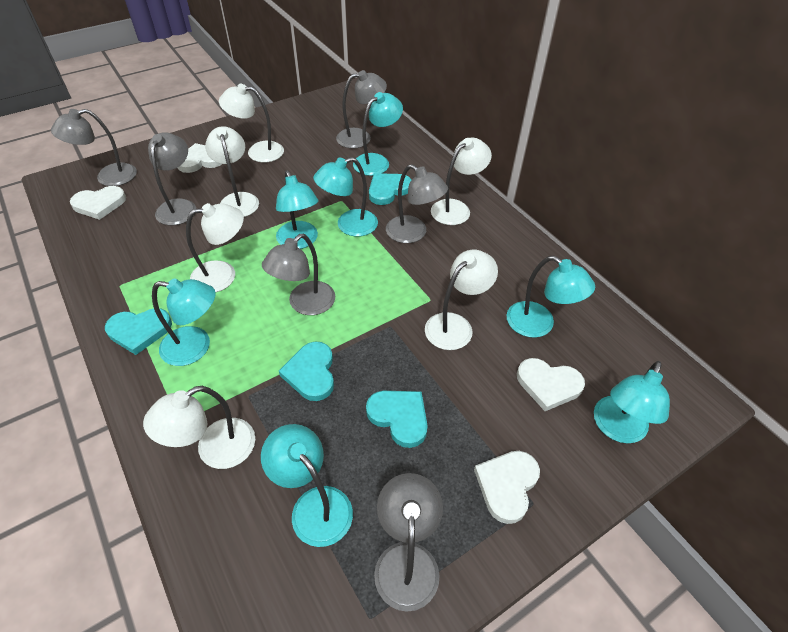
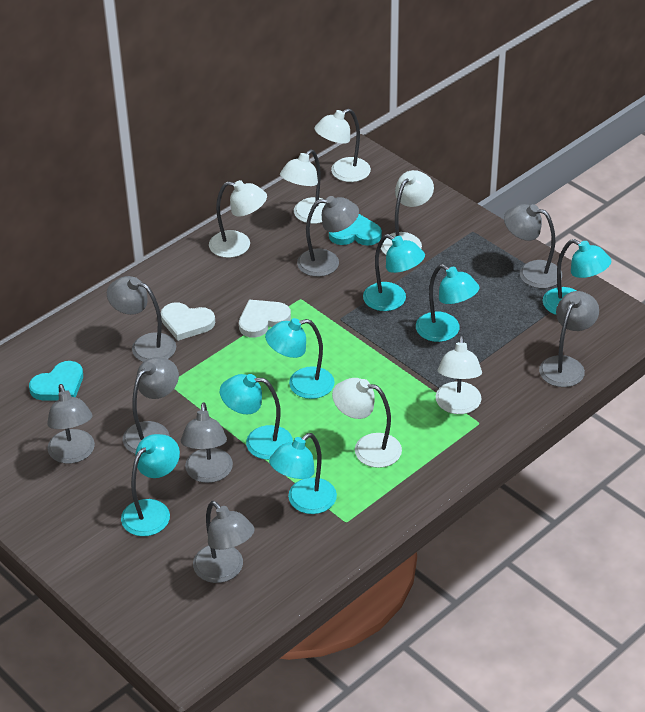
grey lamp: [51,109,137,186] [148,132,196,225] [262,234,335,315] [336,70,387,149] [374,473,443,612] [386,164,448,243] = 6 -> [47,384,95,464] [107,276,176,362] [123,357,179,454] [181,402,233,483] [193,501,255,583] [297,196,359,277] [504,204,562,288] [539,291,599,387] = 8
turquoise heart: [105,308,172,355] [279,342,334,401] [366,391,428,448] [369,173,412,205] = 4 -> [29,361,83,401] [329,214,382,246] = 2
white heart: [70,186,126,220] [178,143,222,173] [474,451,540,524] [517,358,585,411] = 4 -> [161,302,215,341] [239,300,291,338] = 2

